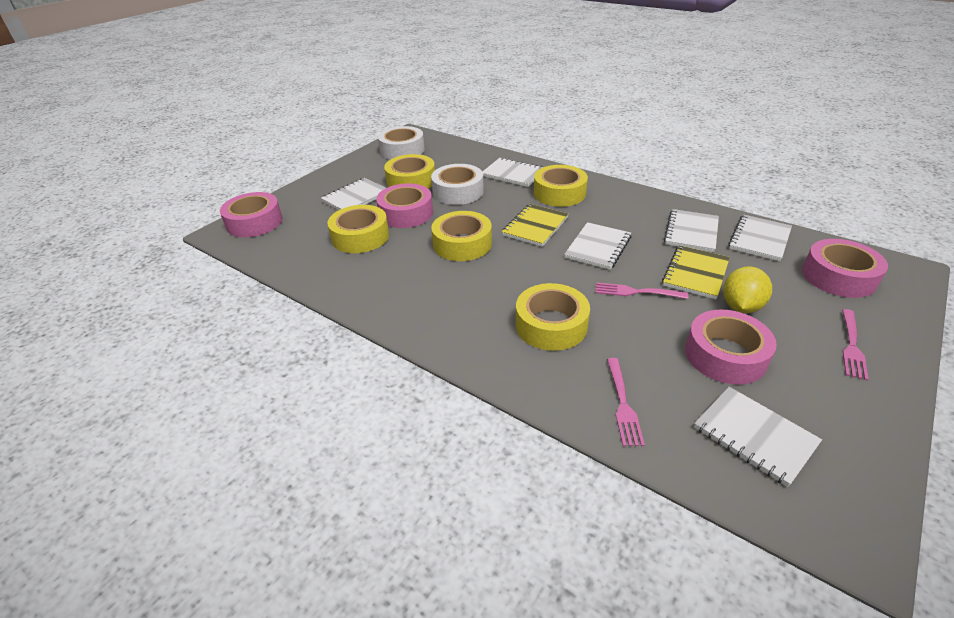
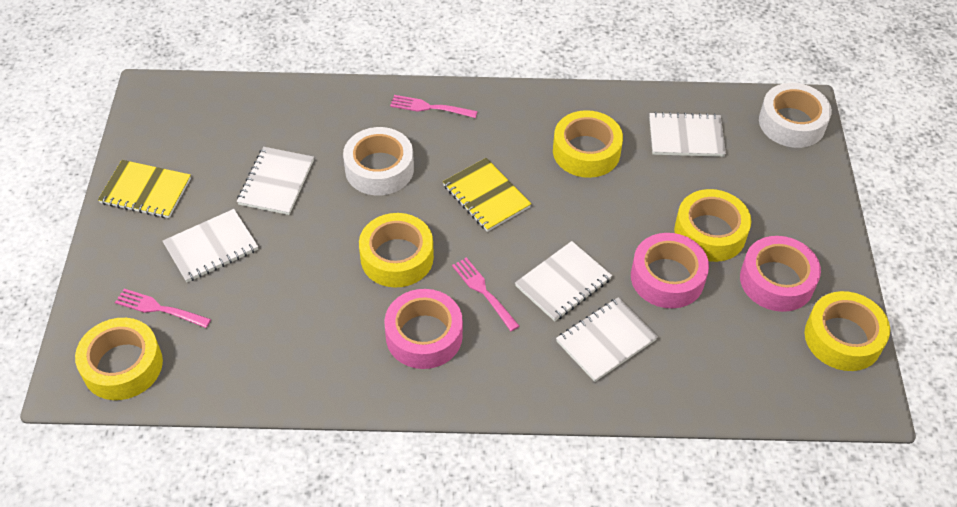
pink tape: [220,192,283,237] [376,183,433,228] [685,310,777,385] [802,239,888,298] = 4 -> [385,289,463,369] [631,233,709,308] [740,236,821,312] = 3
white notebook: [321,178,386,210] [482,157,543,187] [564,222,631,270] [664,209,719,252] [694,387,822,487] [729,215,792,261] = 6 -> [163,209,258,282] [237,147,314,215] [515,241,612,321] [556,298,658,382] [649,112,726,157] = 5
yellow lemon: [723,266,772,313] = 1 -> none = 0

